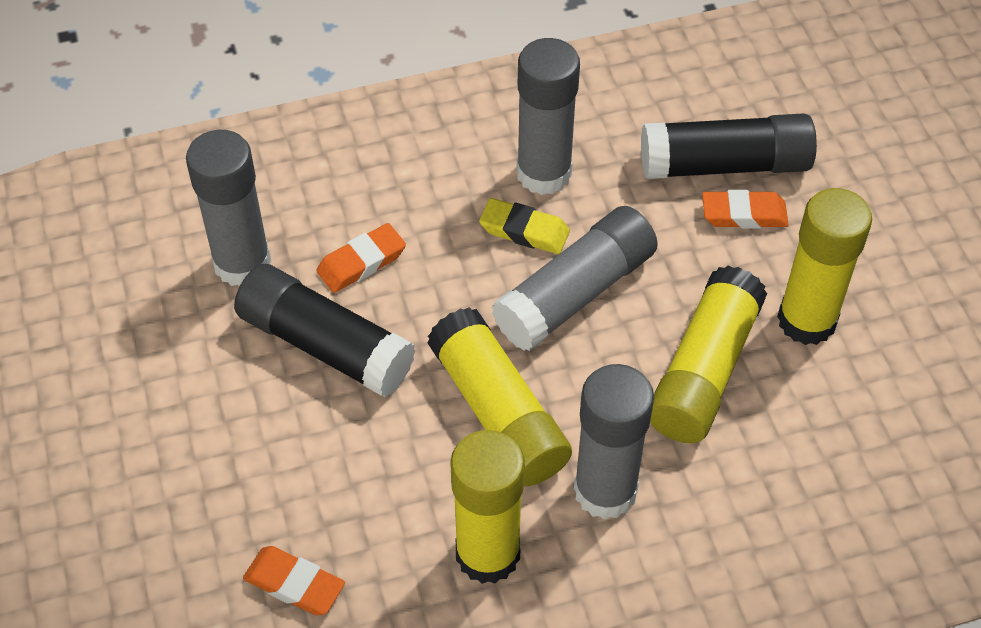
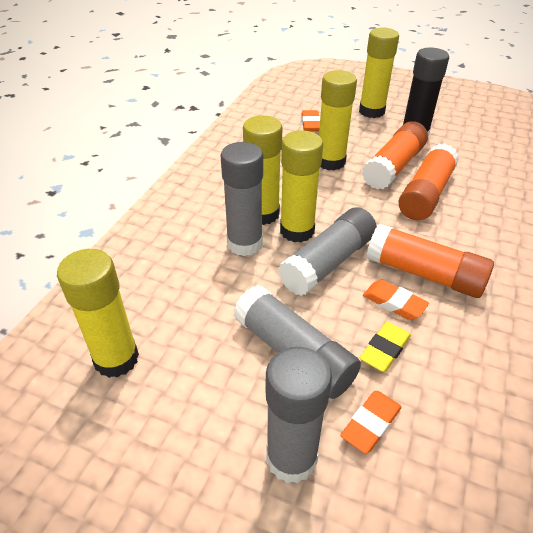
black glue stick: [234,264,415,397] [641,113,817,179] = 2 -> [403,48,449,137] = 1
orange glue stick: none = 0 -> [362,121,428,190] [366,224,494,298] [398,144,459,220] = 3
yellow glue stick: [428,307,572,486] [450,430,525,584] [650,266,767,443] [777,188,872,345] = 4 -> [57,249,139,378] [243,115,283,225] [280,130,323,242] [319,70,357,170] [359,28,399,118] = 5

